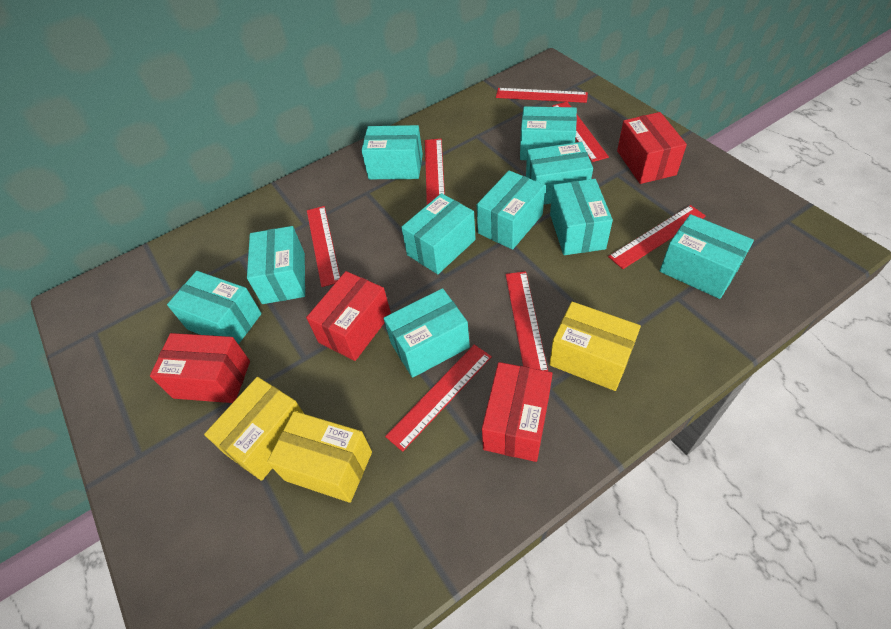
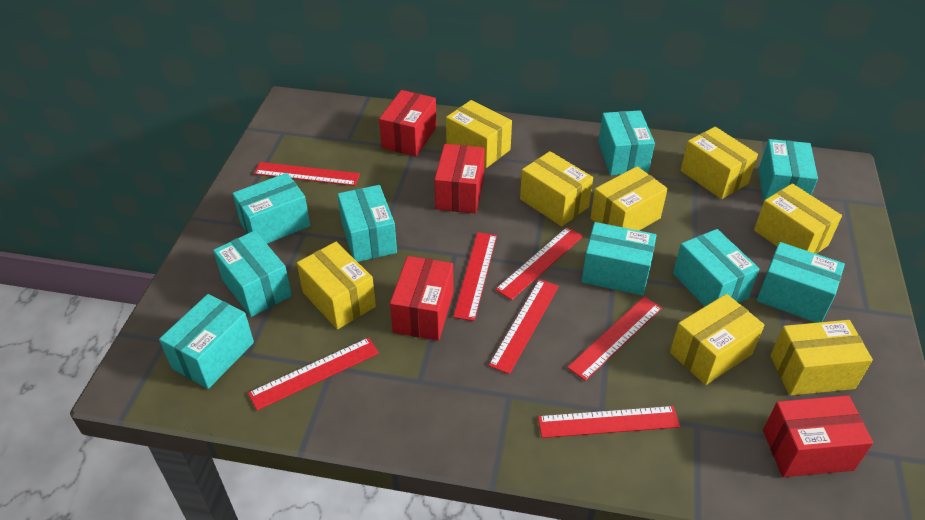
turquoise box: [167,271,262,345] [247,226,305,304] [361,125,423,179] [383,288,470,378] [401,193,476,274] [477,171,545,250] [520,106,577,160] [526,142,593,205] [550,179,613,255] [660,214,754,299] = 10 -> [159,294,254,389] [213,231,292,317] [233,173,310,244] [337,185,397,262] [582,222,657,296] [598,110,655,175] [673,229,759,307] [757,242,845,323] [759,139,818,203] = 9
yellow box: [204,377,304,481] [267,411,372,503] [549,302,641,391] = 3 -> [297,242,376,329] [446,100,512,168] [520,151,593,227] [590,166,668,231] [670,294,765,385] [681,127,758,199] [754,183,842,254] [770,320,873,396] = 8

